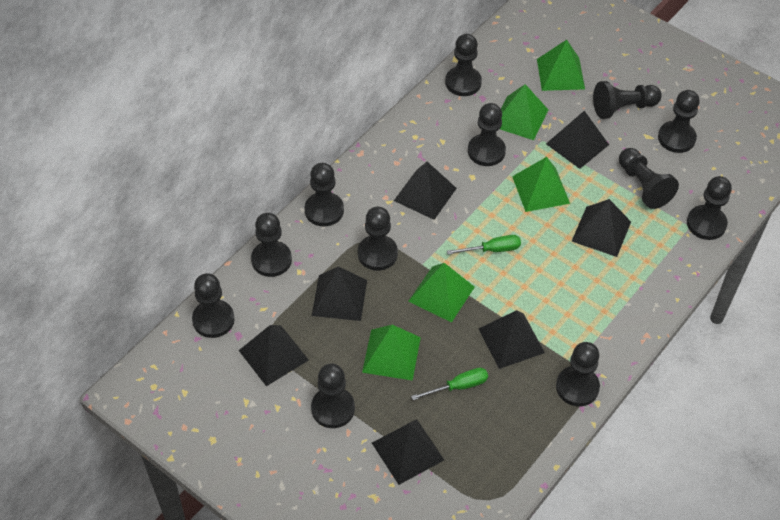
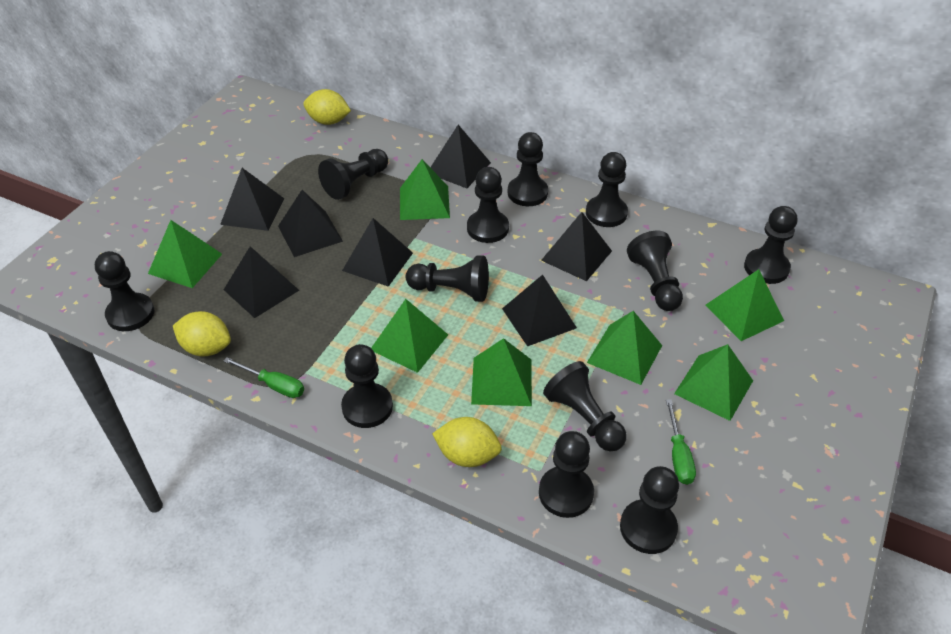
green pyramid: [362,325,421,381] [409,263,475,323] [500,84,548,140] [512,157,570,212] [537,40,585,91] = 5 -> [148,220,222,288] [371,299,448,373] [400,159,450,220] [471,338,532,406] [587,311,662,385] [674,344,753,421] [705,269,784,341] = 7
yellow lemon: none = 0 -> [173,311,231,357] [304,89,351,125] [432,417,502,467] = 3

